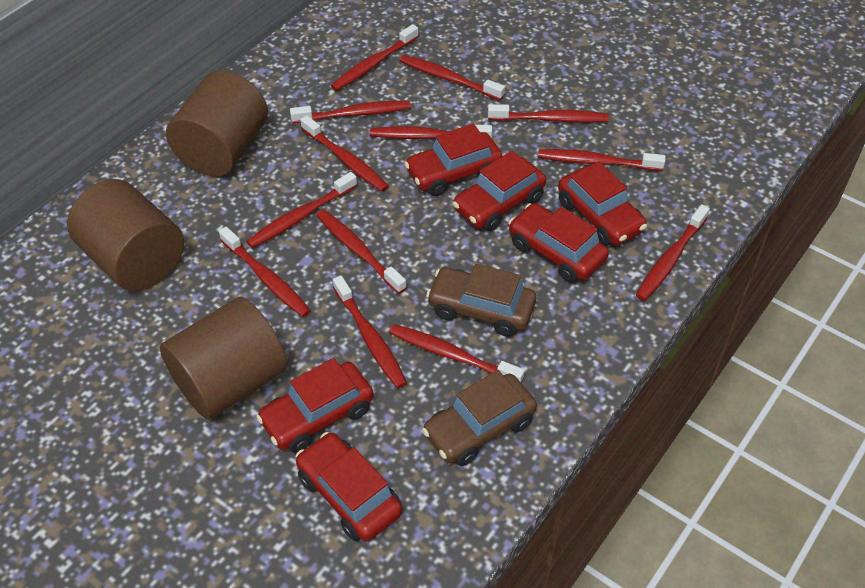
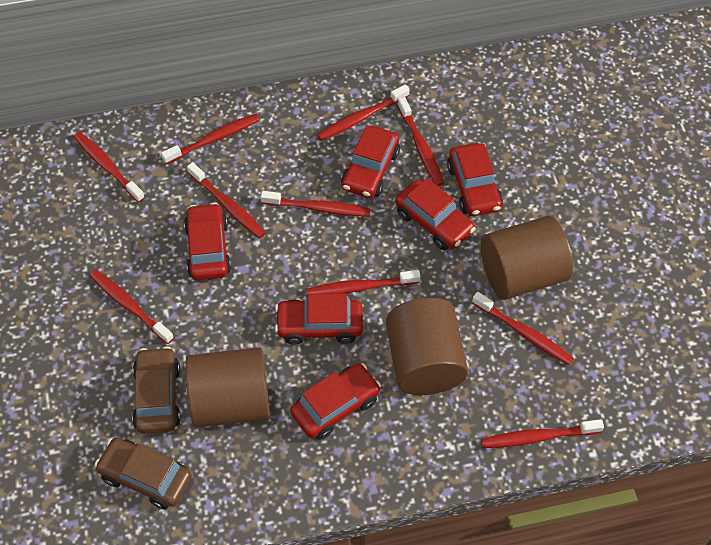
red toothbrush: [219,227,311,317] [246,172,357,248] [290,101,411,124] [301,115,389,192] [316,209,407,294] [331,24,419,91] [333,276,407,389] [370,125,492,139] [389,324,525,382] [400,55,505,100] [488,104,609,123] [538,149,665,171] [636,204,710,301] = 13 -> [74,132,145,203] [89,270,174,344] [161,114,260,164] [187,162,265,238] [261,191,371,217] [306,270,421,295] [317,84,409,141] [397,97,444,186] [472,292,574,365] [481,419,604,448] = 10

